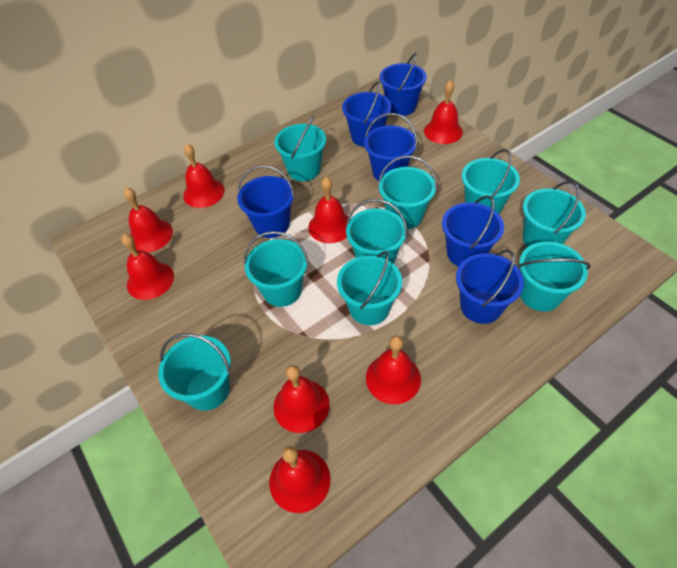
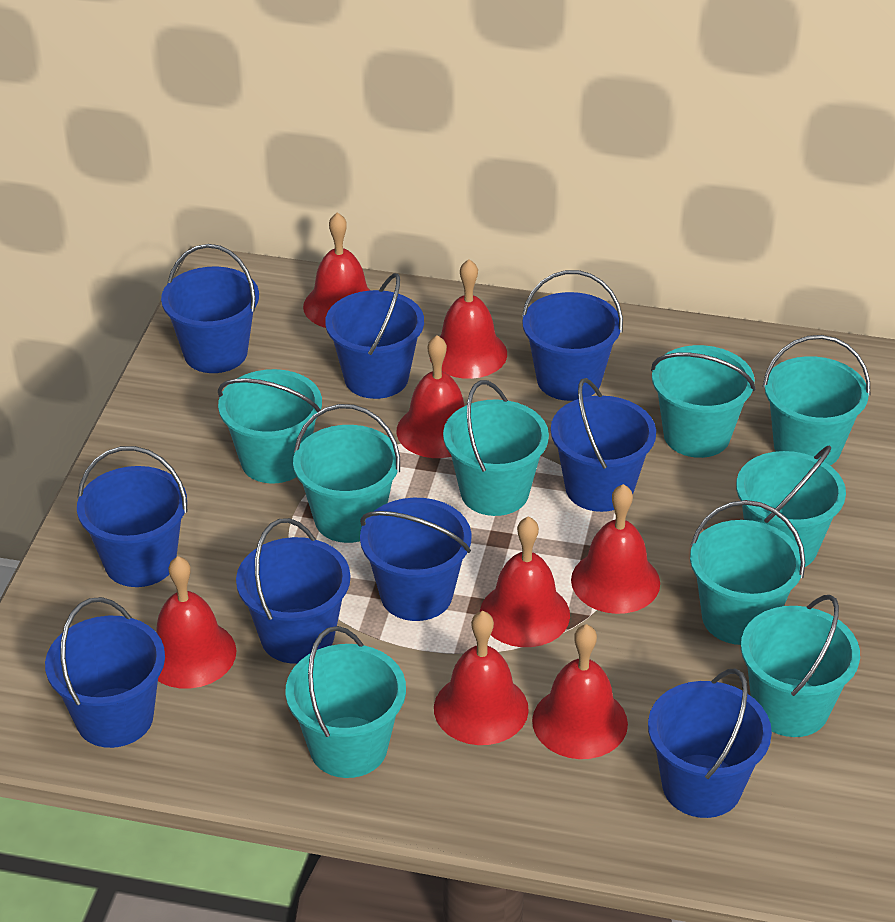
blue bucket: [237,165,295,238] [342,81,391,147] [364,113,418,181] [380,53,427,116] [442,195,504,267] [456,249,524,324] = 6 -> [45,597,165,748] [77,446,188,587] [161,244,259,373] [236,518,350,664] [325,273,424,399] [360,498,472,621] [522,270,623,401] [551,378,656,512] [648,669,772,818] = 9

